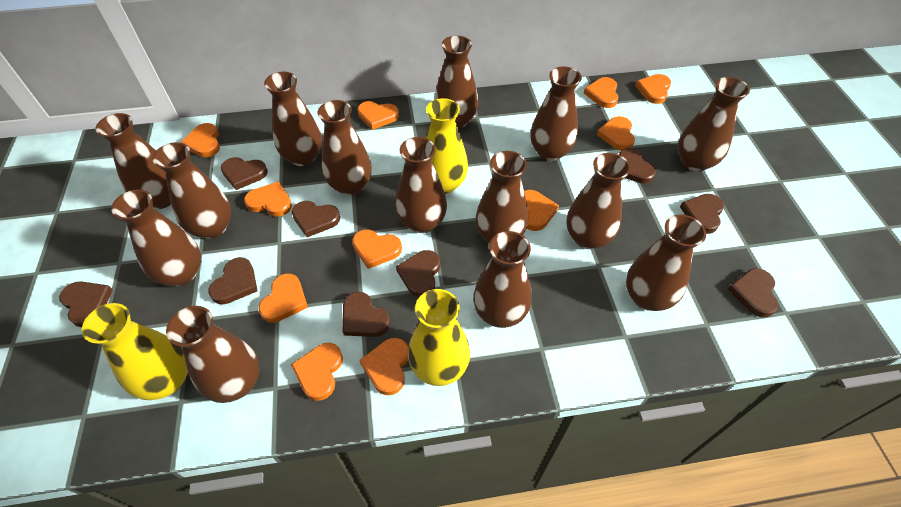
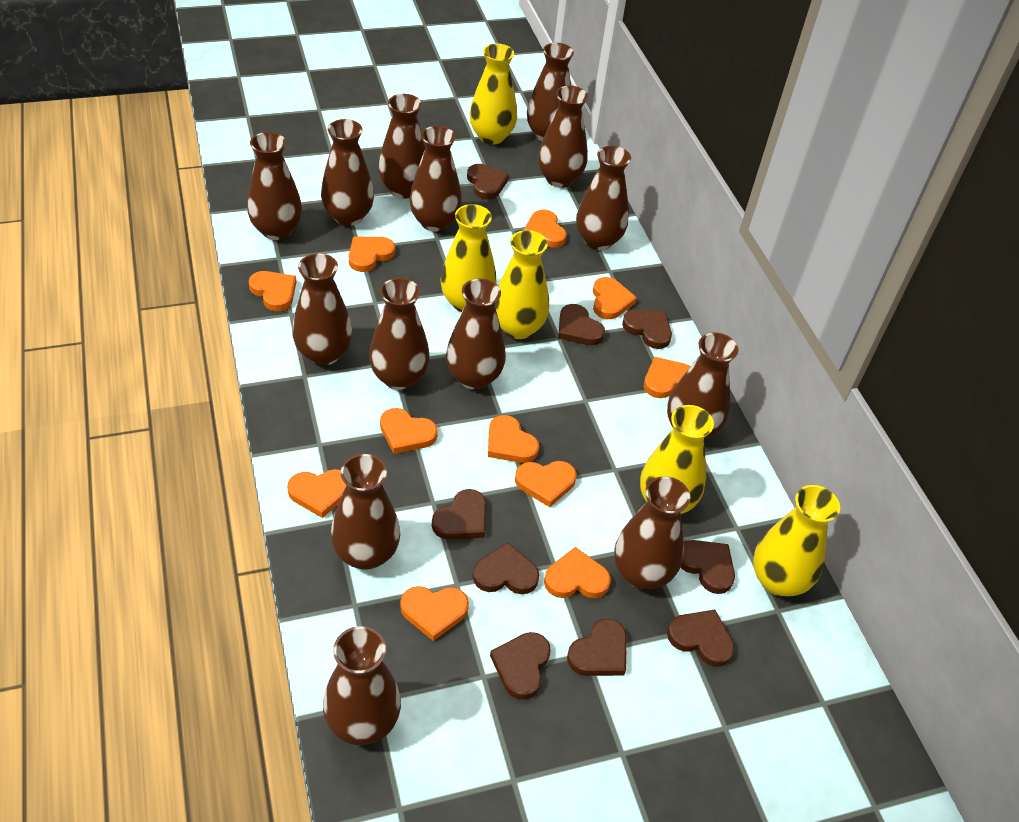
yellow vase: [82,303,188,400] [408,289,470,386] [426,98,468,194] = 3 -> [440,204,497,312] [470,44,517,145] [495,230,549,339] [640,405,714,514] [753,485,840,596] = 5

